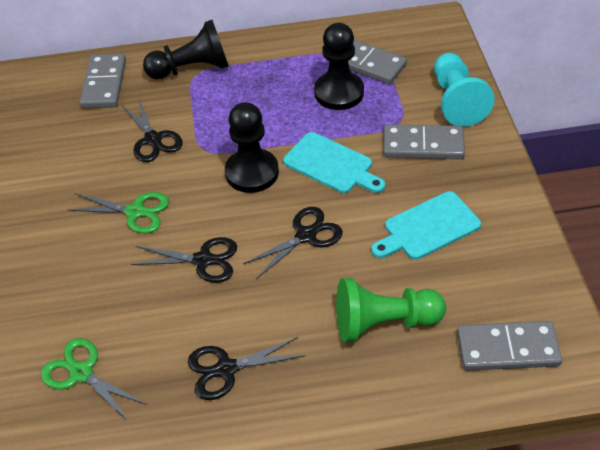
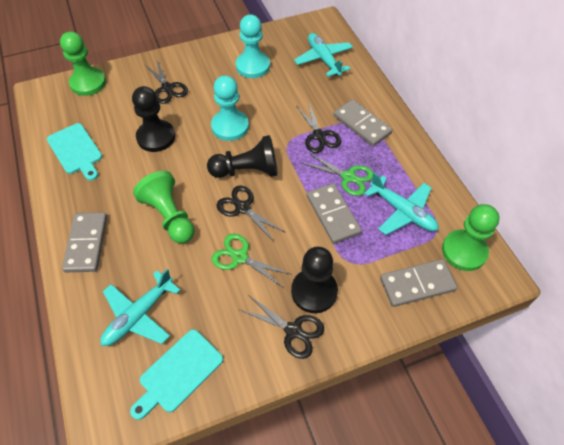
green pawn: [336,278,446,342] = 1 -> [60,31,106,96] [133,171,195,244] [442,204,500,271] = 3
turquoise pawn: [434,53,495,127] = 1 -> [211,75,249,141] [236,15,270,78] = 2
turquoise plane: none = 0 -> [100,269,181,346] [294,33,353,77] [364,172,438,235] = 3

